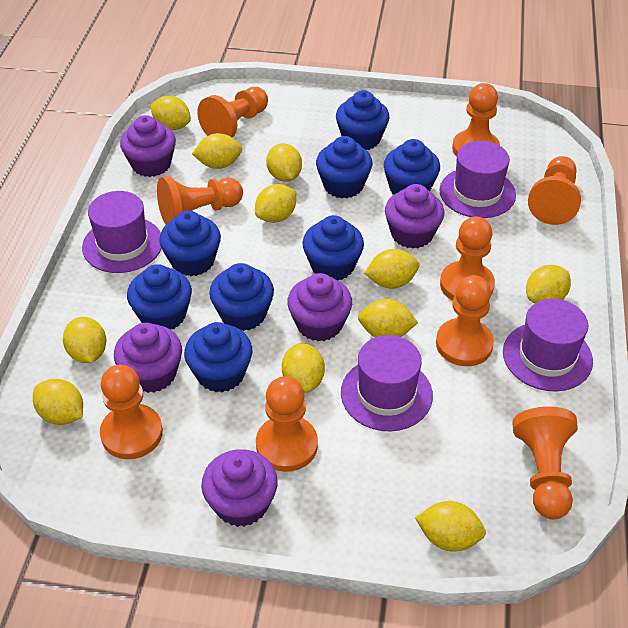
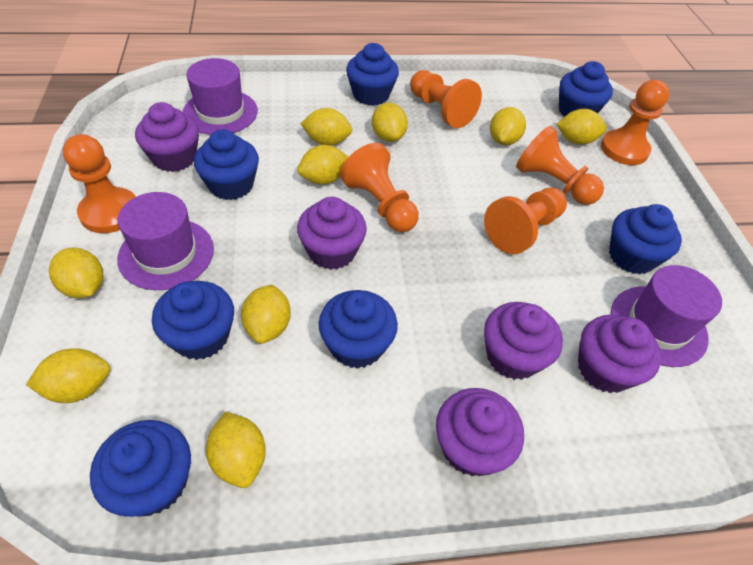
blue cupcake: [127,264,192,330] [159,211,221,276] [184,322,252,392] [209,263,274,331] [302,215,364,280] [316,136,373,198] [336,90,390,150] [383,139,440,195] = 8 -> [90,420,191,517] [152,281,234,360] [194,130,259,200] [319,290,398,368] [346,43,399,106] [559,61,613,117] [609,204,682,274] = 7
orange pawn: [100,365,163,459] [157,176,243,225] [197,87,268,138] [256,376,318,472] [436,275,494,366] [440,217,495,301] [452,83,500,157] [512,406,578,519] [528,156,581,225] = 9 -> [63,134,136,233] [340,143,419,232] [410,70,482,128] [484,188,567,254] [516,126,604,205] [601,80,670,165] = 6
purple hat: [82,191,162,273] [341,335,433,431] [439,141,516,218] [503,299,593,392] = 4 -> [117,192,214,290] [183,58,258,135] [611,265,722,367] = 3
yellow lemon: [33,379,83,425] [63,317,106,363] [150,96,191,130] [192,133,242,169] [255,184,296,223] [266,143,302,182] [282,343,325,393] [358,299,418,337] [364,249,419,289] [415,501,486,552] [526,265,571,303] = 11 -> [26,348,111,403] [49,248,103,298] [206,412,266,488] [241,285,291,344] [297,145,348,185] [300,108,352,146] [372,103,408,142] [490,107,526,145] [556,109,607,145] = 9

